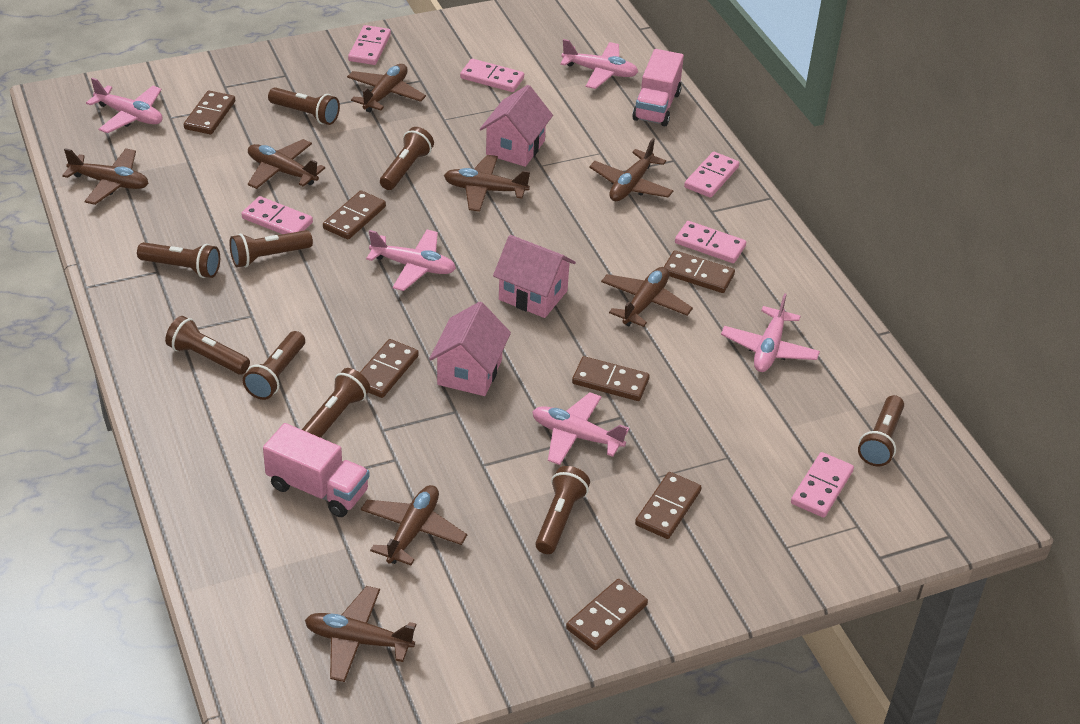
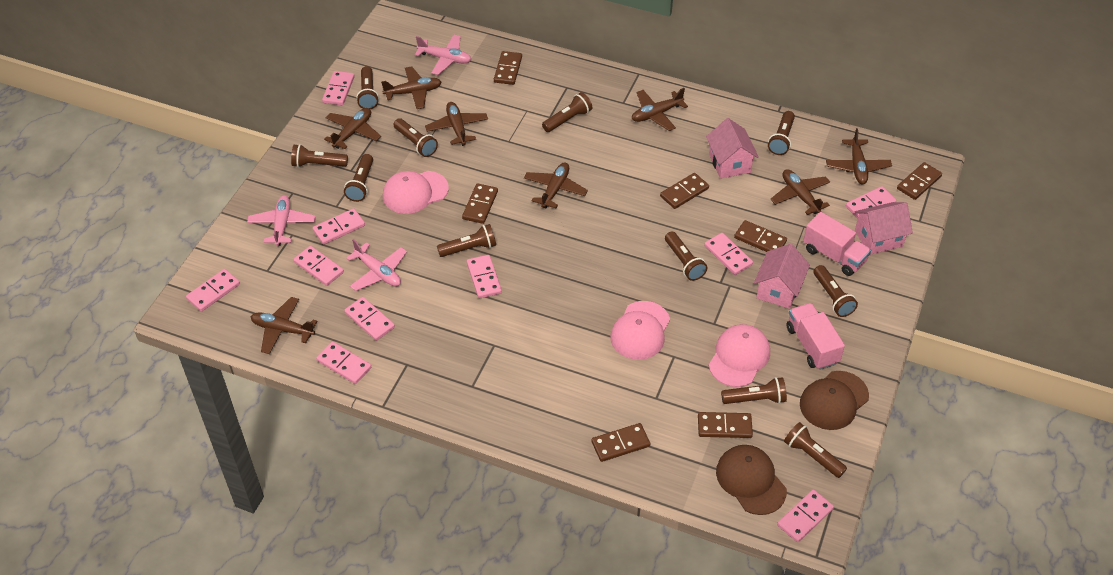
brown cap: none = 0 -> [716,445,787,515] [800,371,869,430] = 2
brown flashlight: [137,242,220,278] [165,316,250,375] [229,230,313,268] [243,331,305,400] [268,87,340,125] [302,368,370,438] [380,127,434,190] [535,466,590,554] [858,395,904,466] = 9 -> [291,144,348,167] [344,154,373,202] [356,66,379,109] [393,118,438,157] [437,224,496,257] [542,92,592,132] [665,232,707,281] [721,377,787,404] [768,111,795,155] [784,422,847,478] [814,265,858,317] = 11
pink cap: none = 0 -> [383,171,449,214] [610,301,670,360] [709,324,770,387] = 3
pink domino: [241,196,313,234] [348,25,391,65] [460,59,524,92] [675,221,746,263] [684,152,739,198] [791,452,854,518] = 6 -> [186,269,240,312] [294,246,344,286] [313,208,365,245] [316,342,371,384] [322,71,355,105] [344,297,395,341] [467,255,502,298] [704,233,753,275] [777,490,834,542] [846,186,896,219] = 10
pink plane: [86,77,163,133] [366,230,456,291] [532,392,629,465] [560,39,638,89] [721,293,820,372] = 5 -> [247,195,316,246] [346,239,407,291] [415,35,471,75] = 3

